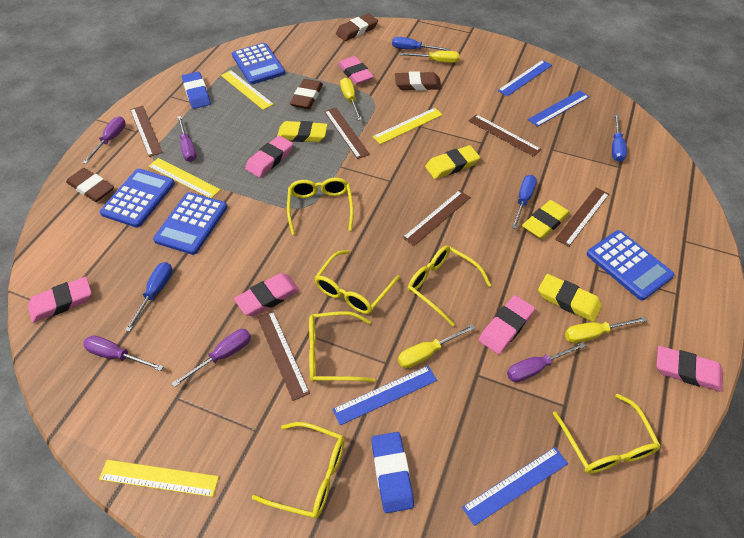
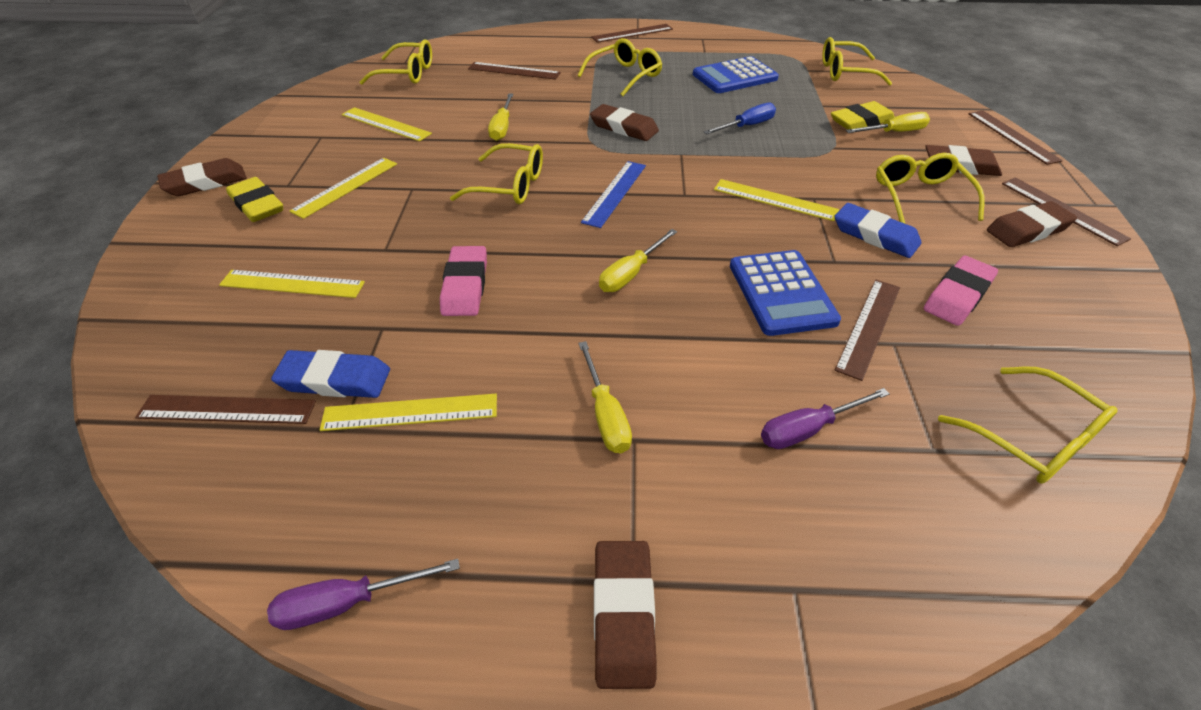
blue calculator: [100,169,175,228] [153,192,227,255] [232,43,285,84] [587,230,675,300] = 4 -> [693,56,779,93] [730,250,841,336] = 2
blue ruler: [332,366,437,425] [462,447,568,526] [498,60,552,97] [528,90,590,127] = 4 -> [581,161,646,228] = 1
blue screwdriver: [125,262,172,332] [392,37,450,51] [512,175,537,229] [612,114,627,162] = 4 -> [704,103,776,134] = 1
brown eraser: [66,168,114,202] [290,79,323,109] [336,14,378,41] [395,71,441,91] = 4 -> [157,158,247,196] [590,104,659,141] [594,541,657,689] [925,145,1002,176] [987,201,1077,247] = 5
pink eraser: [28,277,92,323] [234,273,300,316] [245,136,293,178] [338,56,374,85] [479,295,535,354] [656,346,723,392] = 6 -> [440,246,487,316] [924,256,998,326] = 2
purple screwdriver: [83,117,126,164] [83,335,164,371] [171,329,251,387] [177,116,197,162] [507,342,586,382] = 5 -> [267,559,460,630] [761,388,890,449] = 2
yellow eraser: [277,121,328,142] [425,145,480,179] [522,200,570,239] [538,274,602,322] = 4 -> [226,177,283,222] [831,101,895,129] = 2
yellow ruler: [99,460,219,497] [148,158,221,198] [221,70,274,110] [373,108,443,144] = 4 -> [219,270,365,298] [290,158,397,219] [320,394,497,431] [342,107,432,141] [714,179,839,221] = 5

